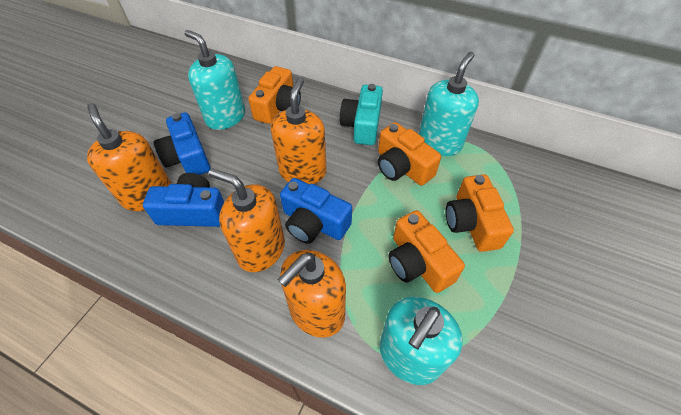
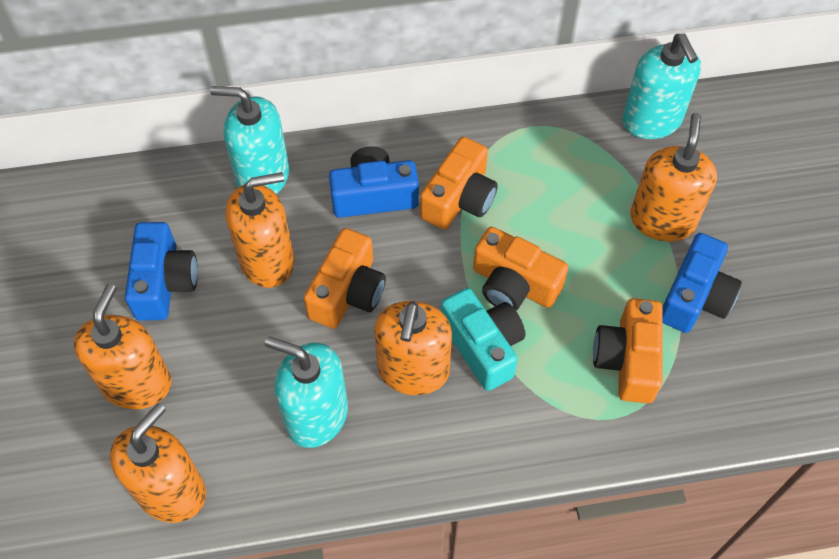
orange soap dispenser: [87,103,171,211] [209,168,285,272] [270,78,326,184] [277,250,346,338] = 4 -> [74,284,172,409] [110,403,206,523] [226,172,294,288] [374,301,452,395] [630,113,717,242] = 5

